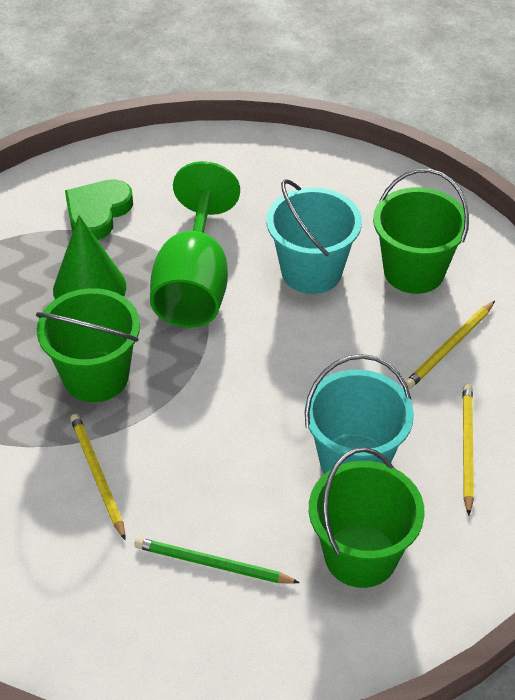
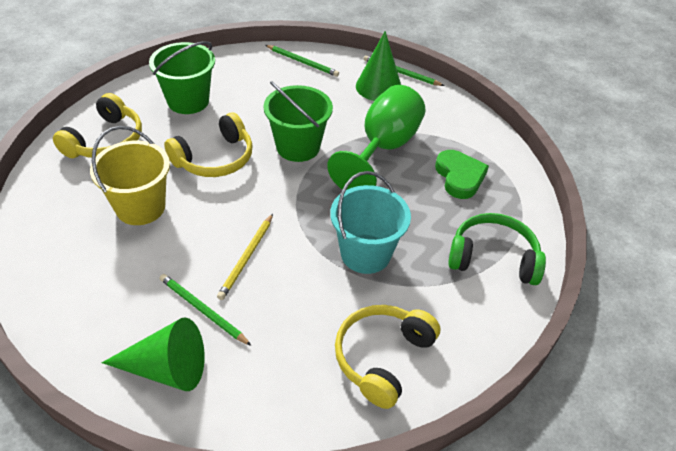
green bucket: [36,288,140,402] [309,447,425,588] [373,169,469,294] = 3 -> [149,41,215,114] [264,81,333,162] = 2
green cone: [53,215,126,299] = 1 -> [102,317,205,391] [356,31,401,101] = 2
green headphones: none = 0 -> [448,213,546,285] = 1
green pencil: [134,538,300,584] = 1 -> [160,274,252,346] [265,45,339,77] [364,55,444,86] = 3
turquoise bucket: [266,179,362,294] [305,354,414,474] = 2 -> [330,171,411,274] = 1
yellow bucket: none = 0 -> [90,126,170,225] = 1
yellow headphones: none = 0 -> [53,93,142,158] [164,112,253,177] [335,305,441,409] = 3
yellow pencil: [70,414,126,540] [405,301,495,389] [463,384,474,516] = 3 -> [217,214,273,300] = 1

